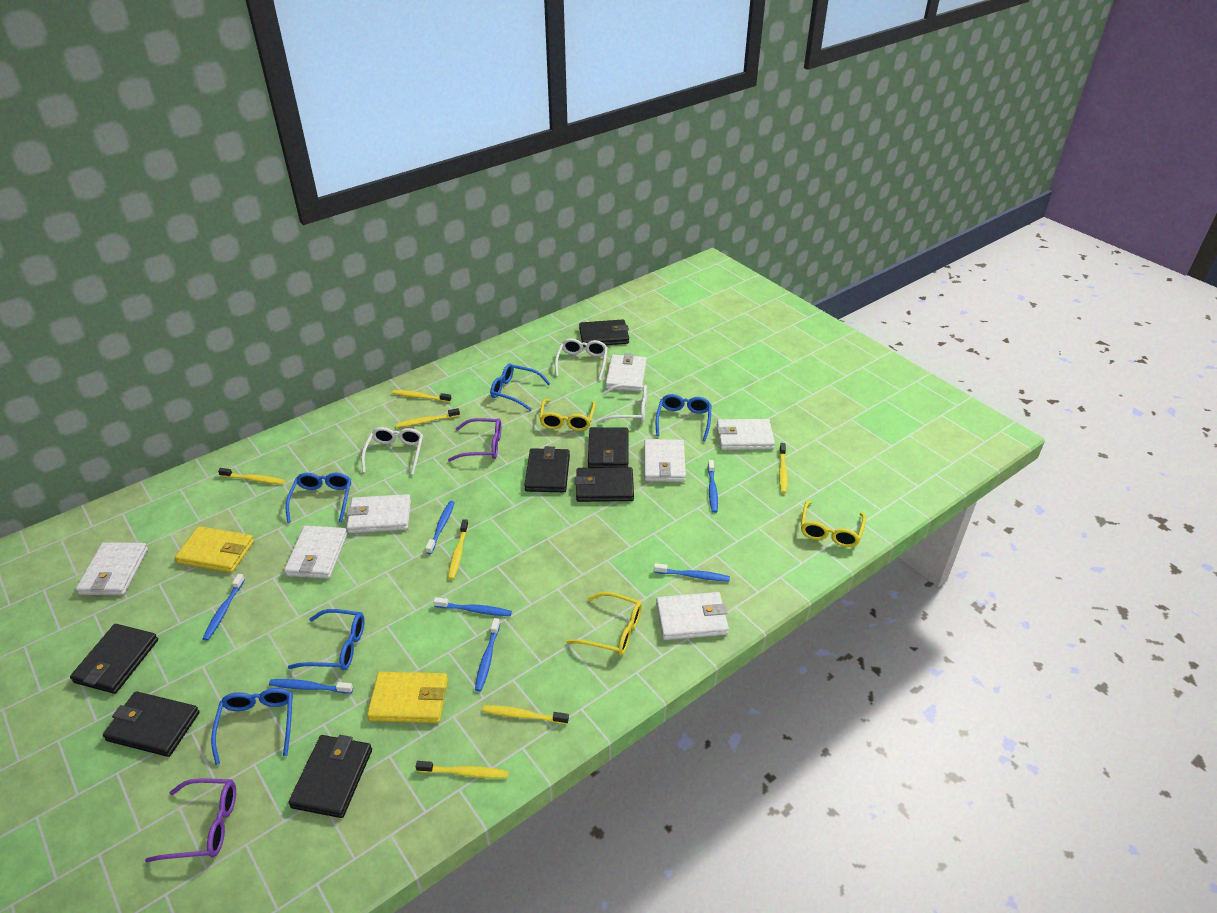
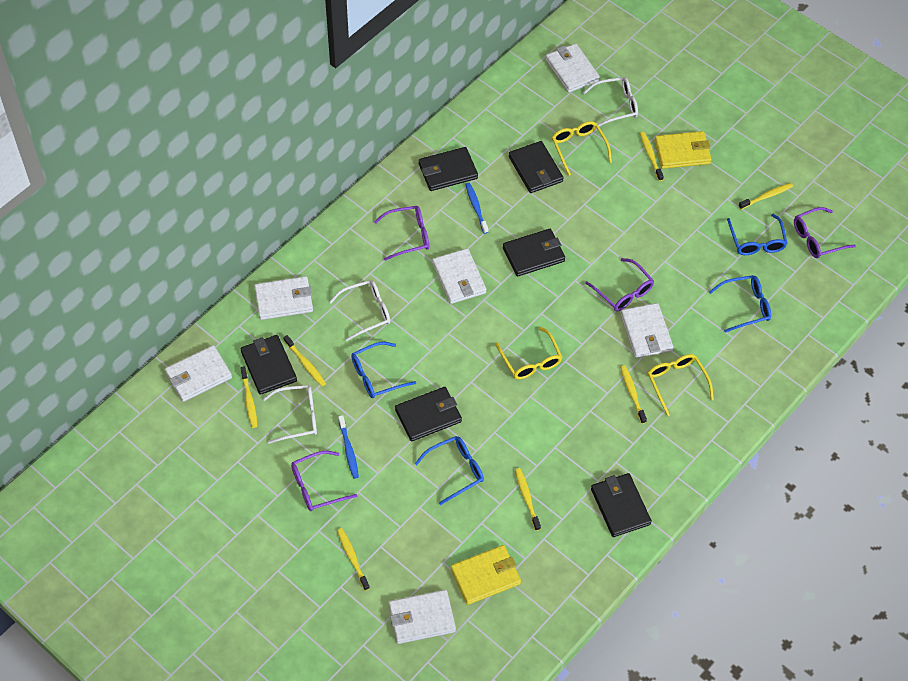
black wallet: [70,624,158,694] [103,691,200,757] [288,735,372,818] [524,446,570,492] [575,467,634,502] [579,319,629,347] [588,427,628,468] = 7 -> [241,335,297,395] [395,387,462,442] [419,147,478,191] [503,229,565,277] [509,141,563,193] [591,473,652,537] = 6
blue glasses: [211,688,293,765] [286,473,351,523] [288,609,364,670] [490,364,551,411] [656,394,711,441] = 5 -> [351,342,416,398] [415,436,484,505] [709,275,771,333] [727,214,788,255] = 4
blue toothbrush: [202,574,245,641] [269,679,353,694] [425,501,455,554] [433,597,512,616] [475,618,500,691] [654,563,730,581] [708,460,718,513] = 7 -> [338,415,359,479] [465,183,488,234] = 2
purple glasses: [145,778,236,862] [448,418,501,462] = 2 -> [291,451,358,511] [374,206,429,261] [585,258,654,311] [794,207,856,258] = 4
white wallet: [76,542,148,595] [284,526,347,579] [346,494,411,533] [606,353,647,392] [644,439,686,482] [656,592,729,640] [717,419,775,450] = 7 -> [165,345,232,402] [254,276,313,320] [389,590,456,644] [432,248,486,304] [545,44,600,93] [620,303,673,358] = 6

